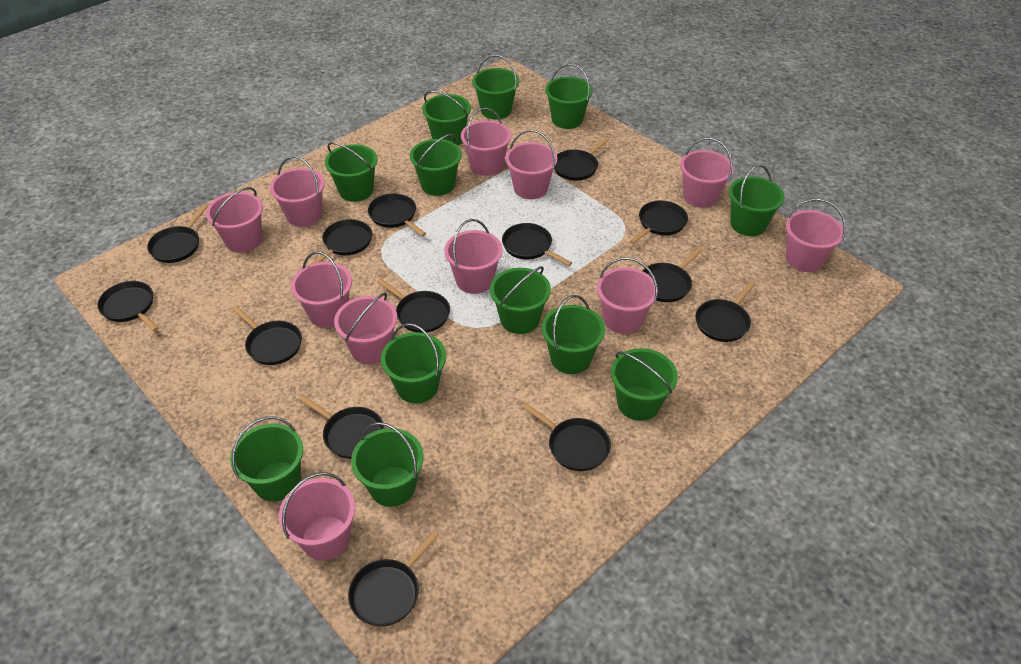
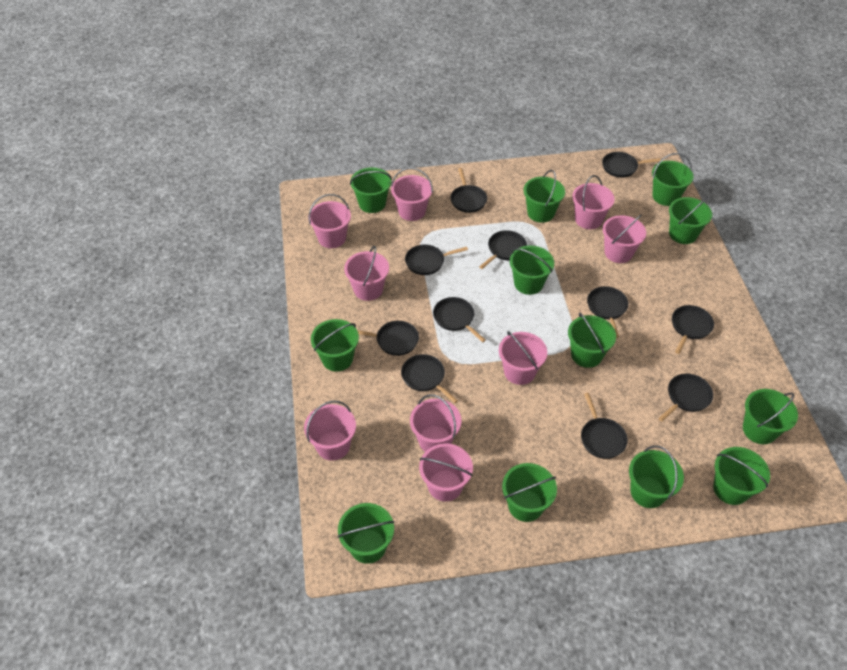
black pan: [97,281,159,331] [147,205,208,263] [232,306,302,365] [300,396,384,459] [310,219,372,265] [348,531,439,627] [368,193,426,237] [377,279,450,333] [502,223,572,266] [523,403,611,471] [554,137,610,181] [629,200,688,244] [642,247,703,302] [695,281,756,342] = 14 -> [357,321,419,356] [401,354,458,404] [405,245,468,275] [433,297,486,343] [451,168,487,213] [479,230,527,269] [581,393,628,459] [587,286,628,338] [602,152,661,178] [658,374,713,422] [672,305,714,354] = 11
pink bucket: [206,187,263,253] [270,156,325,227] [279,472,355,560] [291,251,352,328] [334,293,397,365] [444,219,503,294] [461,108,511,176] [505,130,558,199] [597,257,658,334] [680,138,734,208] [786,199,846,272] = 11 -> [304,400,356,461] [308,194,351,248] [344,246,389,301] [391,168,433,221] [410,394,462,452] [419,443,473,502] [499,331,547,385] [572,175,615,229] [602,214,646,263] = 9

